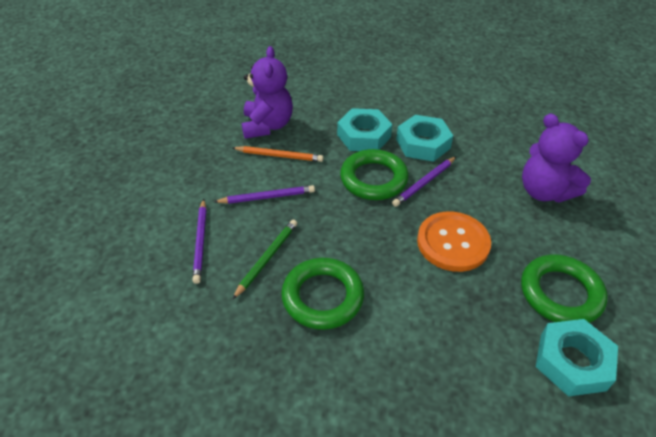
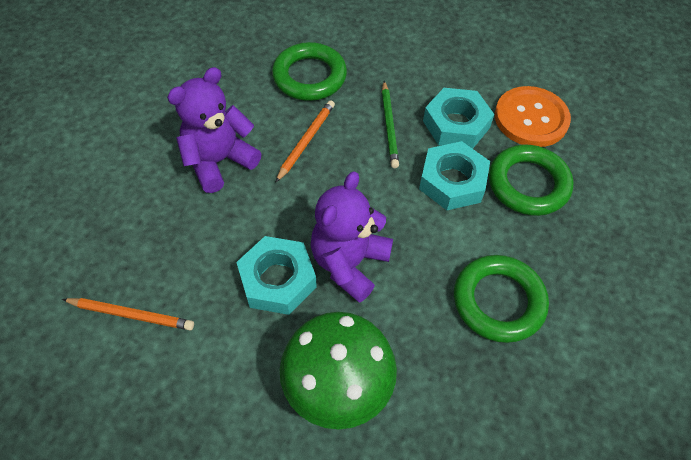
green mushroom: none = 0 -> [280,312,397,429] = 1
orange pencil: [233,146,324,162] = 1 -> [62,298,194,330] [276,100,335,182] = 2
purple pencil: [192,199,206,284] [214,185,315,204] [392,157,456,207] = 3 -> none = 0

